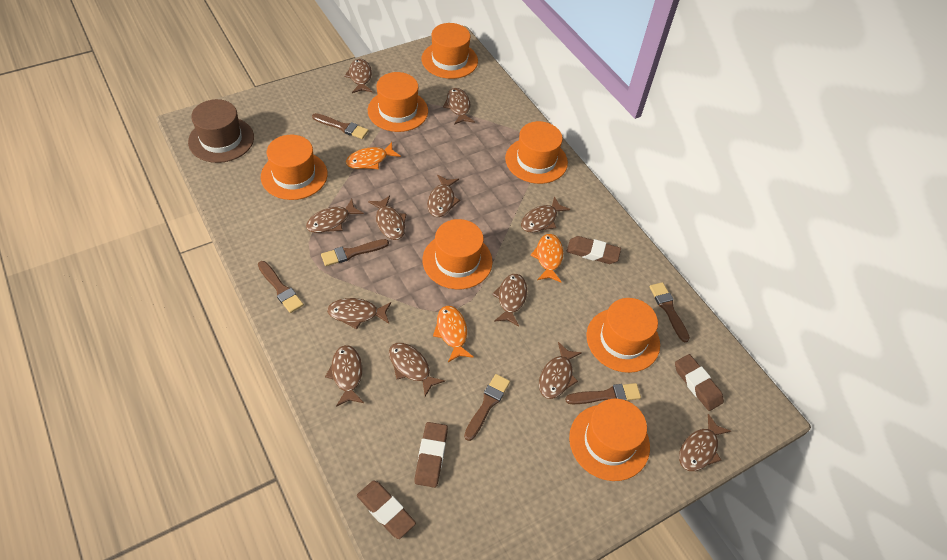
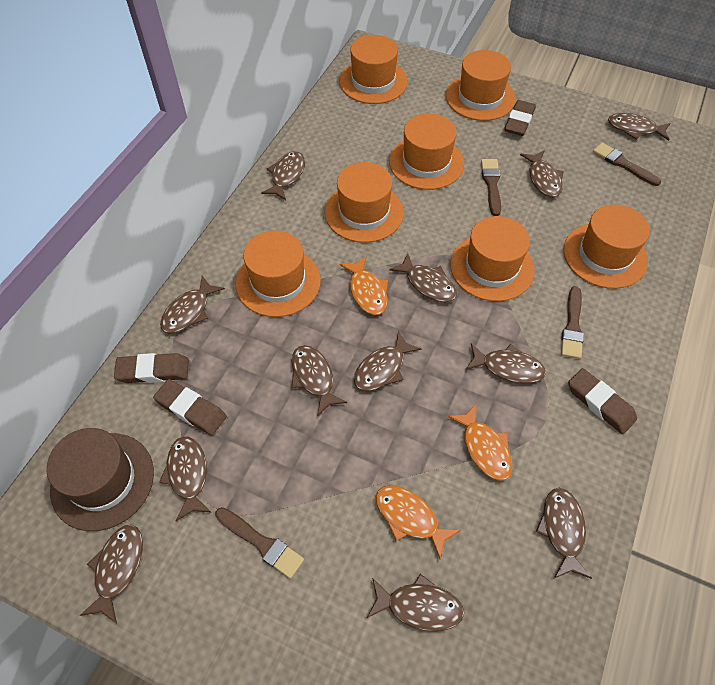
brown brush: [258,261,304,313] [312,113,369,139] [321,239,389,266] [464,374,510,441] [565,383,641,404] [649,282,690,342] = 6 -> [215,507,304,579] [481,159,501,216] [561,286,584,359] [593,143,661,186] = 4

